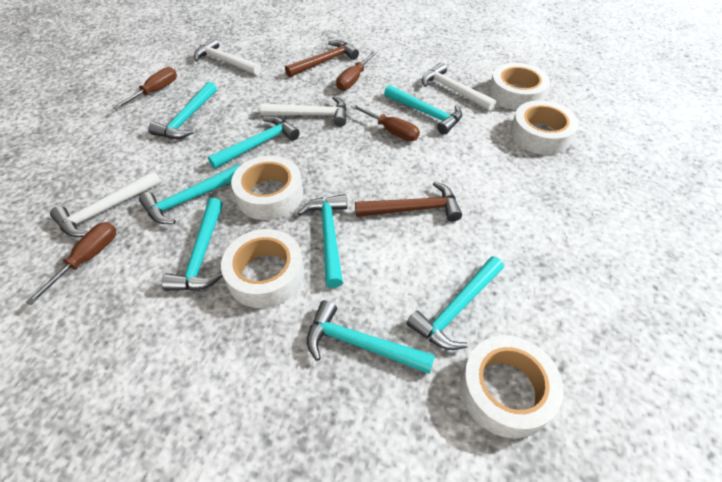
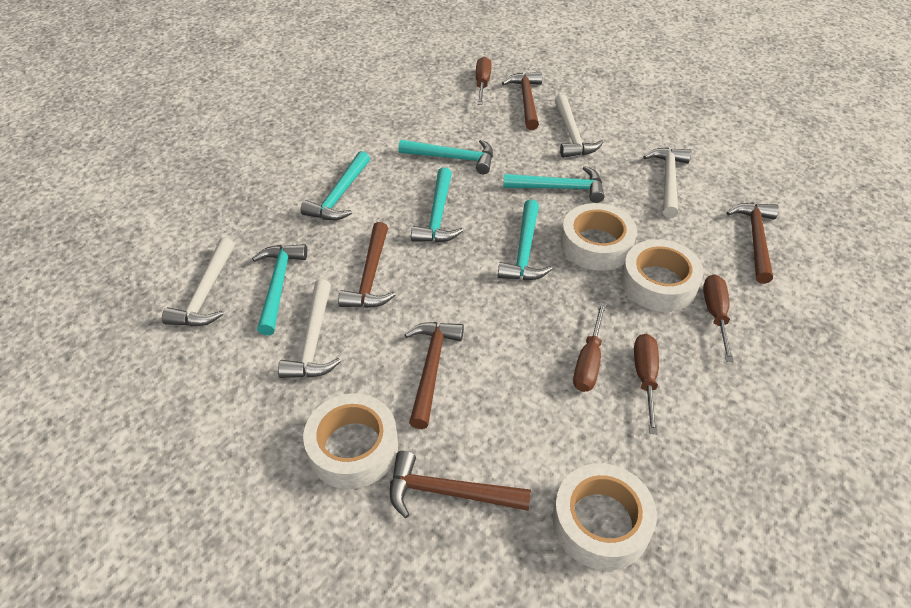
brown hammer: [285,40,359,77] [355,181,462,222] = 2 -> [338,222,396,308] [390,450,531,518] [404,322,464,429] [502,72,542,130] [726,202,779,284] = 5
turquoise hammer: [139,164,240,224] [148,82,217,139] [162,198,223,291] [208,116,300,169] [298,194,347,288] [307,300,435,374] [384,85,462,135] [406,256,504,350] = 8 -> [252,244,307,335] [301,151,370,220] [399,139,493,174] [411,167,463,243] [498,200,553,280] [503,166,605,203] = 6
white tape: [221,229,304,308] [231,156,303,220] [460,336,564,438] [489,63,550,110] [510,100,579,155] = 5 -> [303,393,398,489] [553,463,657,570] [561,203,637,271] [621,239,703,312] = 4

